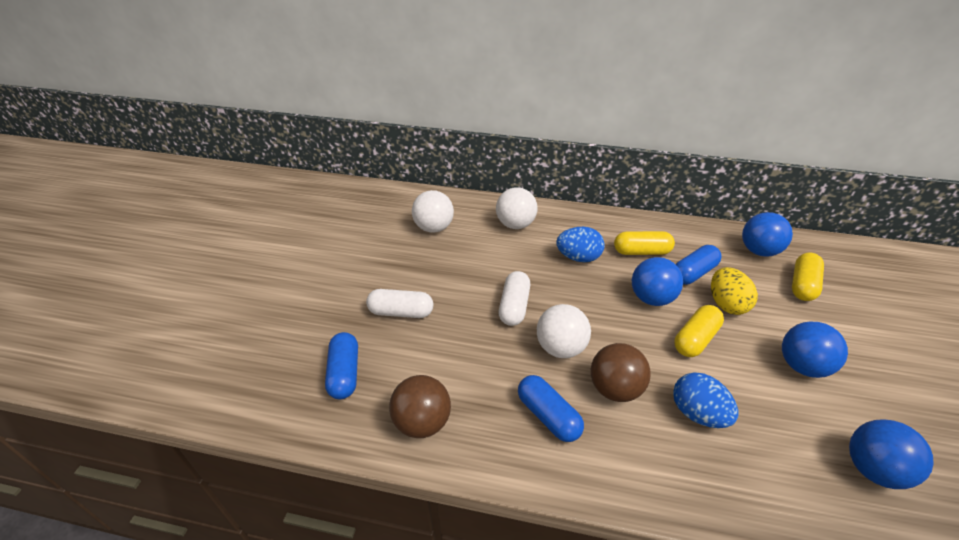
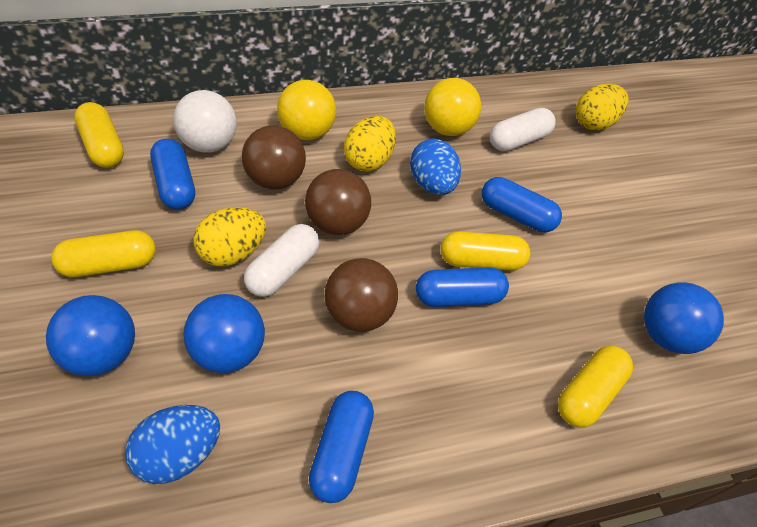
blue ball: [632,257,683,306] [742,212,793,257] [782,322,848,378] [849,419,934,489] = 4 -> [46,295,135,376] [183,294,265,373] [644,282,724,354] = 3
blue capsule: [325,332,358,399] [518,375,584,442] [676,245,722,285] = 3 -> [150,139,195,210] [309,391,374,503] [416,267,509,307] [482,177,562,232] = 4
brown ball: [389,375,451,438] [591,343,651,402] = 2 -> [242,125,306,190] [305,169,371,235] [325,258,398,332] = 3
white ball: [412,190,454,233] [496,187,538,229] [537,304,591,358] = 3 -> [173,90,237,153] = 1
yellow ball: none = 0 -> [277,80,336,140] [424,78,481,136] = 2
yellow capsule: [614,231,675,255] [674,305,724,357] [792,252,824,301] = 3 -> [51,230,156,277] [74,102,124,168] [441,231,530,271] [558,346,633,427] = 4
yellow egg: [711,267,758,315] = 1 -> [194,207,266,267] [344,116,396,171] [576,84,629,130] = 3

